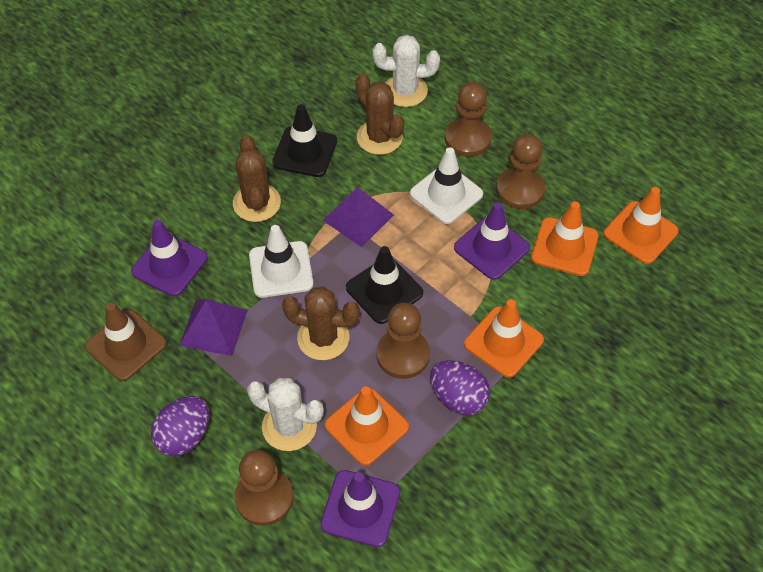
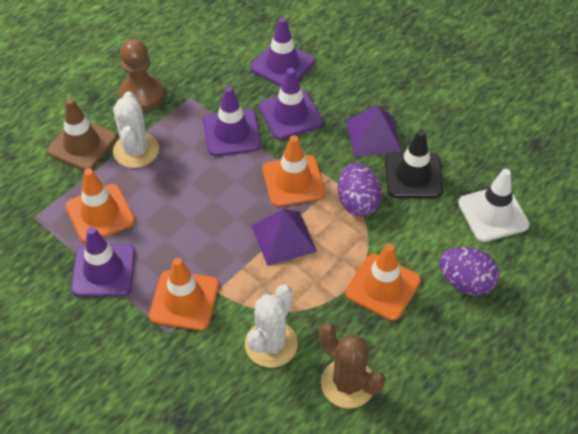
black traffic cone: [272,104,337,177] [346,246,423,324] = 2 -> [385,129,443,198] = 1
brown cactus: [233,135,281,222] [282,287,360,360] [355,74,404,155] = 3 -> [319,323,385,409] = 1
brown pawn: [235,450,293,526] [376,303,430,379] [445,82,492,157] [496,134,545,209] = 4 -> [119,39,164,111] = 1
purple traffic cone: [131,220,208,297] [320,470,400,547] [454,202,530,280] = 3 -> [71,227,135,297] [203,86,261,156] [250,17,315,87] [259,68,323,140] = 4
white traffic cone: [249,225,313,298] [410,147,483,224] = 2 -> [458,169,530,242] = 1

